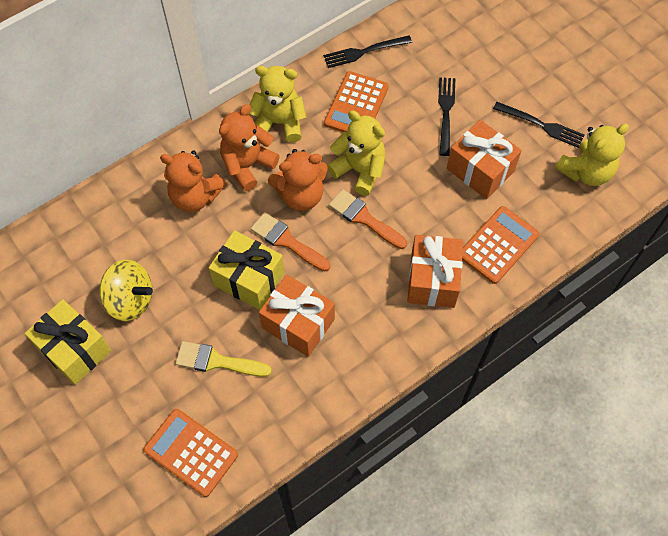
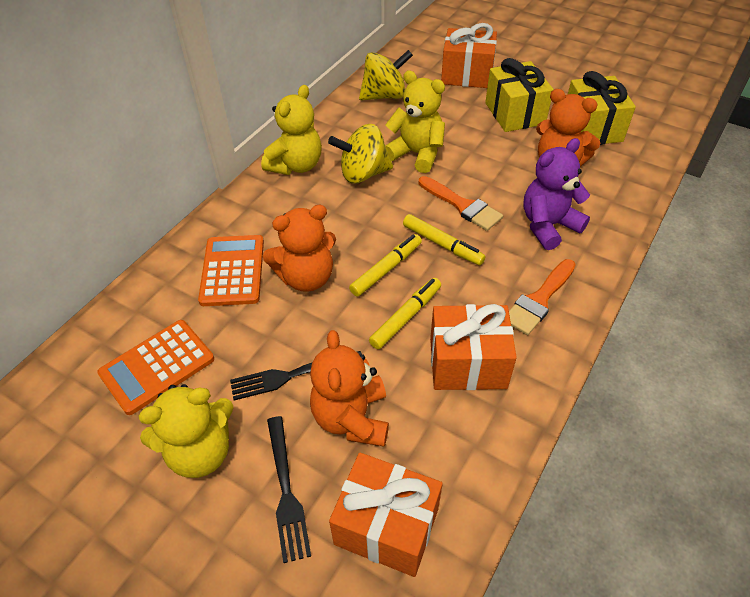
black fork: [323,35,412,68] [438,77,455,156] [493,102,584,148] = 3 -> [230,351,362,400] [267,416,311,563] = 2
orange calculator: [143,409,238,497] [324,71,389,133] [462,206,539,284] = 3 -> [97,320,214,415] [198,235,264,306] = 2
purple teddy bear: none = 0 -> [523,138,590,250] = 1
yellow brush: [175,341,272,377] = 1 -> none = 0
yellow marker: none = 0 -> [349,234,422,297] [369,278,441,349] [403,214,485,265] = 3
yellow spinning top: [99,260,153,321] = 1 -> [328,124,393,183] [359,50,413,100] = 2

